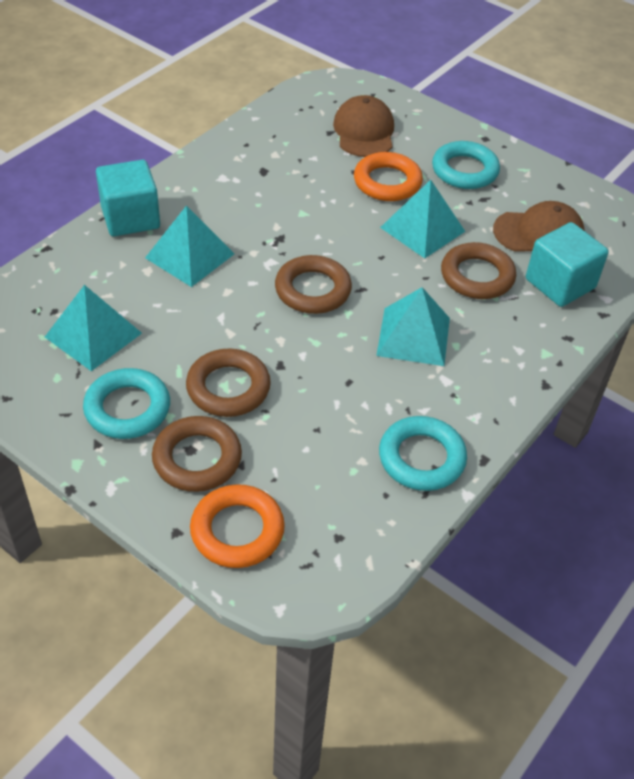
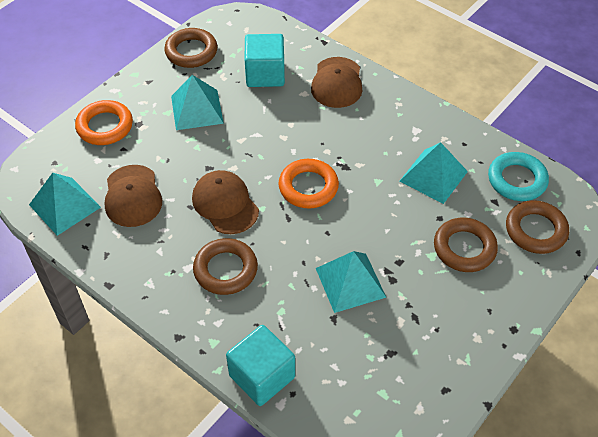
brown cap: [333,95,394,157] [493,201,585,252] = 2 -> [104,165,162,227] [192,170,259,234] [311,57,362,108] = 3
turquoise ring: [83,368,170,439] [379,416,467,491] [432,141,500,189] = 3 -> [488,152,549,201] = 1

